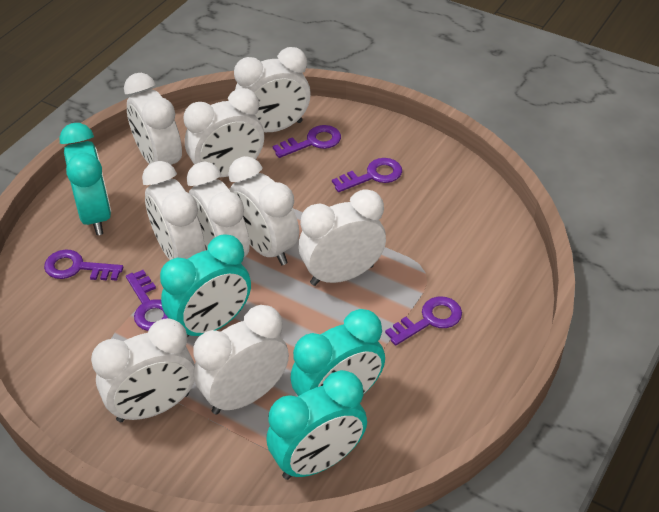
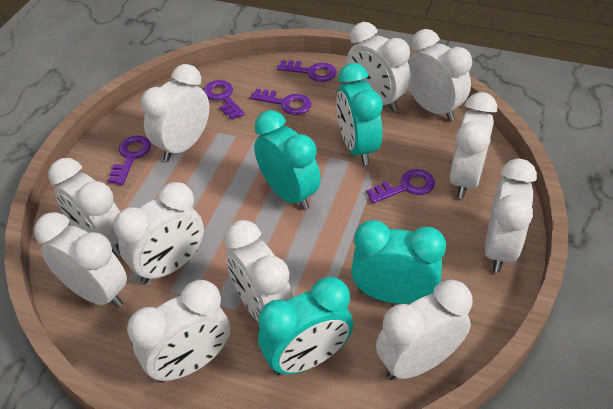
white clock: [91,318,195,422] [124,73,182,165] [142,161,205,260] [184,88,264,178] [187,162,250,257] [193,305,289,415] [228,156,299,265] [234,47,311,132] [299,189,386,286] = 9 -> [34,212,127,308] [48,158,121,257] [113,182,204,284] [127,280,230,383] [141,64,210,161] [224,220,293,321] [346,22,411,112] [376,279,472,380] [408,29,472,121] [450,92,497,198] [485,159,537,273] = 11

